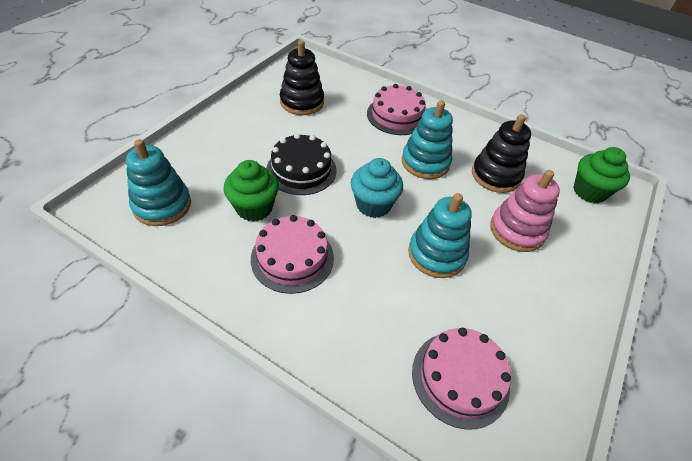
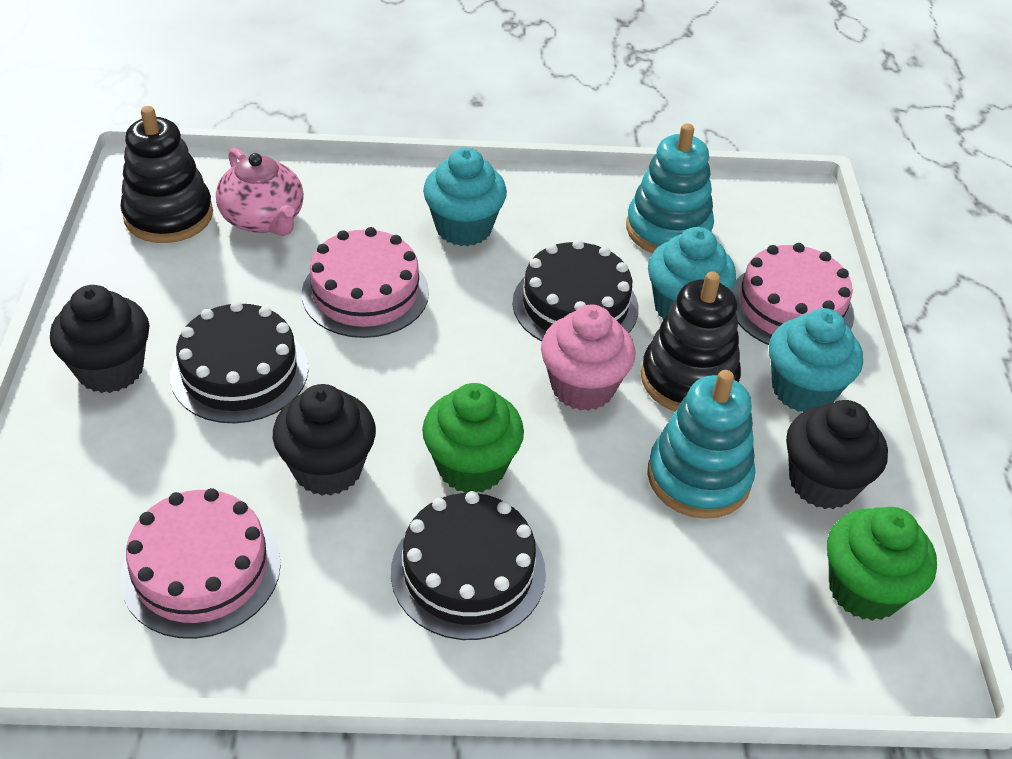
black cake: [266,133,337,195] = 1 -> [170,301,309,423] [391,491,546,640] [512,240,638,342] = 3
black cupcake: none = 0 -> [50,285,150,393] [273,384,376,496] [786,400,888,509] = 3
pink cupcake: none = 0 -> [541,305,635,411] = 1
pink stacking toy: [490,170,560,252] = 1 -> none = 0
pink teapot: none = 0 -> [216,148,304,236] = 1
turquoise cupcake: [351,158,403,218] = 1 -> [423,147,507,246] [648,227,736,320] [769,308,863,412] = 3
turquoise stacking toy: [126,139,191,226] [402,101,453,179] [408,193,472,278] = 3 -> [626,123,714,254] [647,370,755,519] = 2

